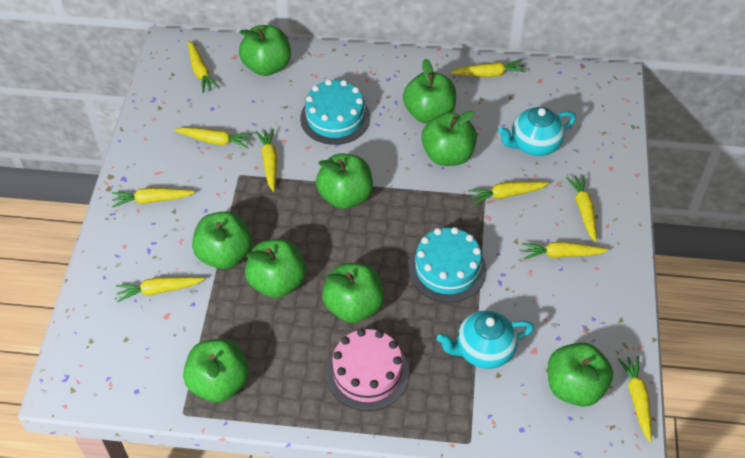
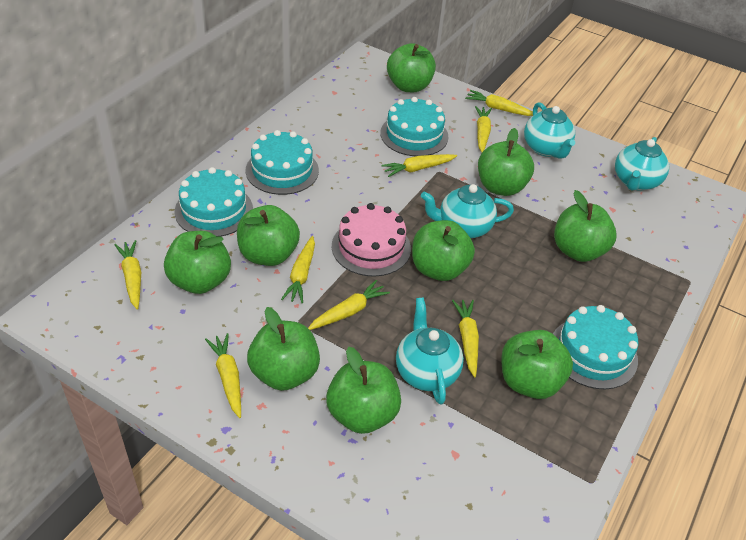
turquoise cake: [300,79,370,145] [409,227,487,302] = 2 -> [175,167,253,237] [246,130,319,195] [380,97,449,156] [553,305,638,389] = 4
turquoise teapot: [437,310,534,369] [498,107,576,156] = 2 -> [396,298,464,405] [421,184,514,238] [524,102,575,159] [615,137,669,191] = 4
yellow carrot: [112,187,195,208] [116,277,205,302] [174,127,253,148] [188,41,220,93] [255,129,278,192] [450,60,526,77] [468,181,550,205] [522,242,609,260] [566,175,597,242] [618,356,652,443] = 10 -> [114,240,141,310] [205,333,241,418] [281,236,315,303] [308,280,390,330] [381,154,457,177] [452,300,479,377] [465,90,533,116] [475,106,492,152] = 8

